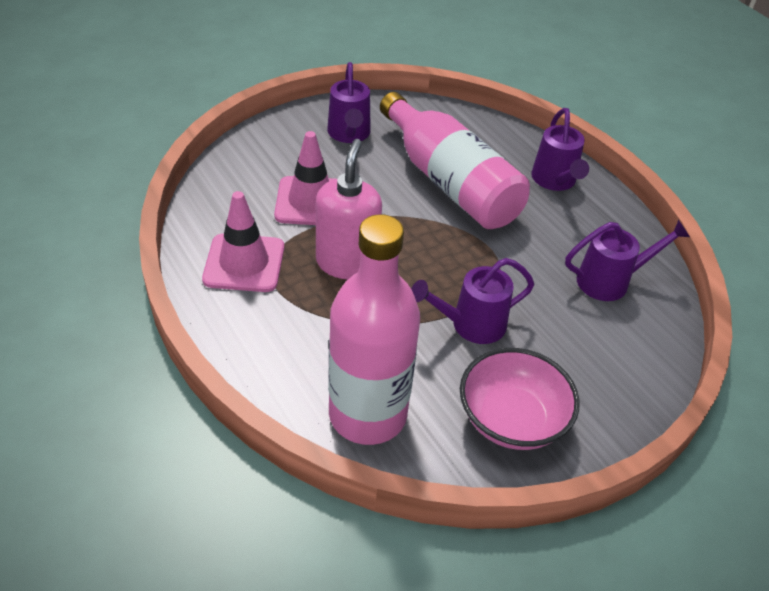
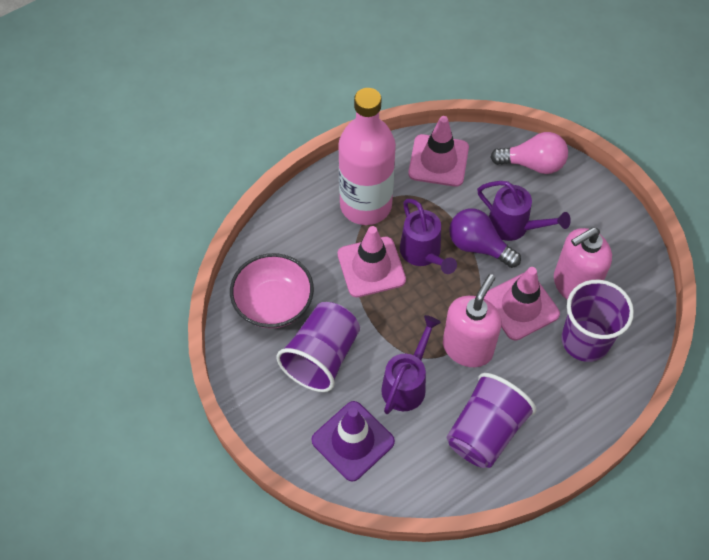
pink bottle: [328,214,420,445] [380,92,530,229] = 2 -> [338,88,396,225] = 1
pink light bulb: none = 0 -> [491,132,568,174] = 1
pink soap dispenser: [316,139,382,279] = 1 -> [443,274,502,367] [554,227,612,300] = 2
pink traffic cone: [202,191,284,292] [274,131,335,225] = 2 -> [338,226,406,297] [408,116,469,187] [484,267,560,340] = 3
purple cup: none = 0 -> [276,302,360,392] [447,373,536,468] [561,280,634,362] = 3
purple light bulb: none = 0 -> [449,208,521,268] = 1
purple traffic cone: none = 0 -> [311,401,395,481] = 1
purple watering can: [327,62,371,143] [411,258,534,344] [531,108,589,191] [565,220,690,301] = 4 -> [381,315,441,414] [400,199,457,274] [477,181,571,241] = 3

